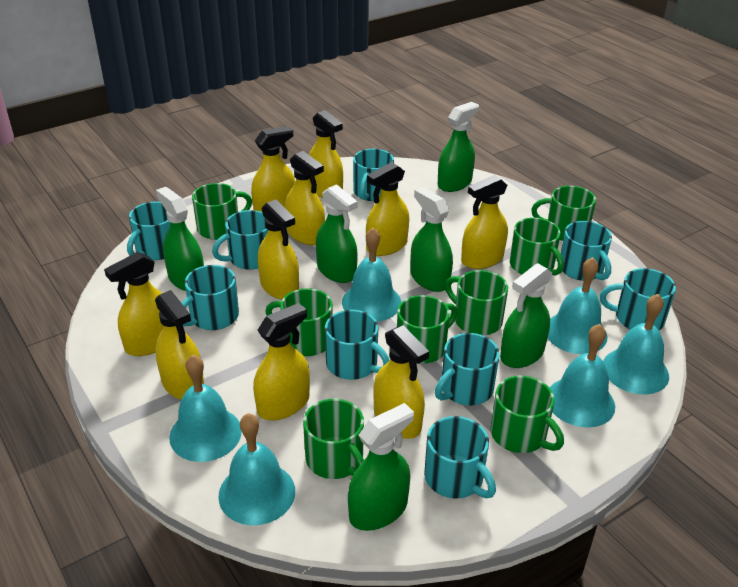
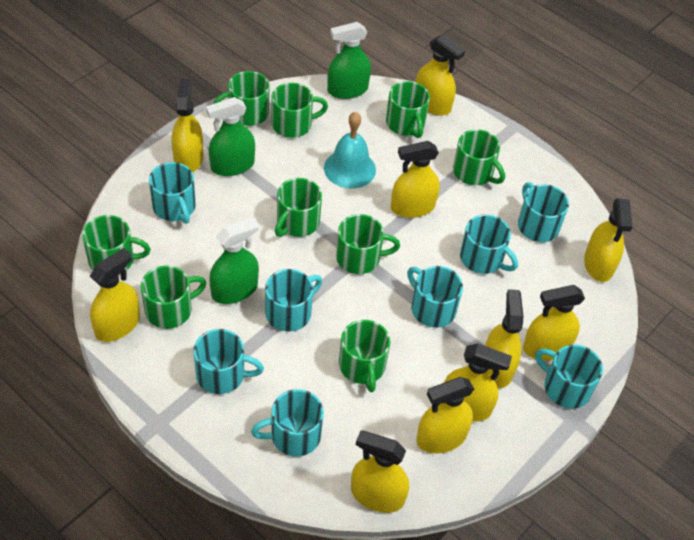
green mug: [192,183,252,240] [265,288,333,356] [303,399,364,479] [397,295,458,364] [445,270,508,336] [490,376,564,453] [510,218,564,276] [531,186,596,241] = 8 -> [82,215,151,274] [141,266,207,329] [213,71,270,126] [271,83,328,138] [275,178,322,237] [336,214,400,274] [339,320,390,392] [386,81,430,138] [453,129,505,185] = 9
green spray bottle: [156,187,204,291] [316,184,358,283] [348,403,414,531] [410,187,453,292] [438,102,479,192] [500,263,552,368] = 6 -> [206,97,255,176] [209,217,259,304] [327,22,371,99] = 3
turquoise bell: [169,355,242,462] [218,413,295,525] [342,227,401,321] [548,257,607,354] [550,324,615,428] [603,294,669,394] = 6 -> [324,112,376,189] = 1
turquoise mug: [127,202,171,260] [182,265,239,330] [212,210,268,270] [325,310,390,380] [353,149,394,201] [424,416,496,499] [435,333,500,405] [561,221,612,281] [600,268,676,330] = 9 -> [149,162,196,224] [193,329,264,394] [251,389,324,457] [265,269,322,332] [407,266,463,328] [460,214,518,274] [518,182,569,242] [535,344,603,409] = 8

